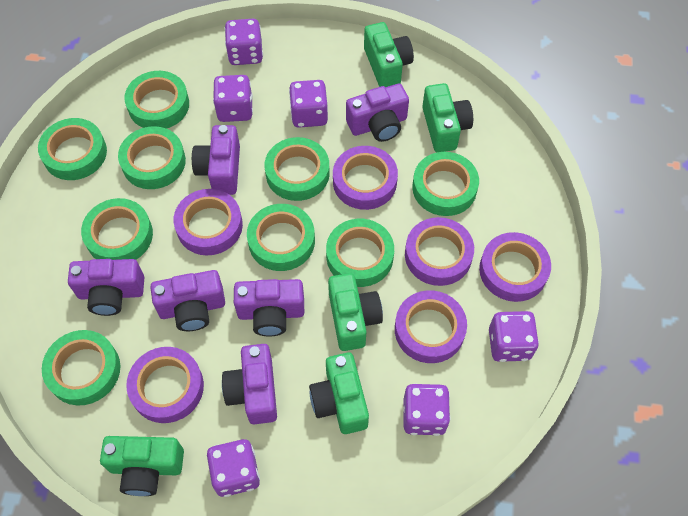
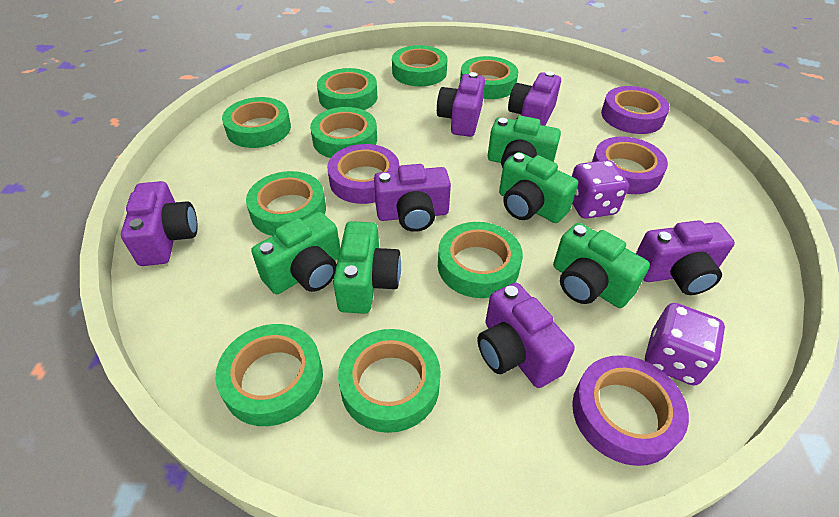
purple dice: [207,439,260,497] [213,75,253,122] [225,19,263,65] [289,80,328,128] [403,384,450,436] [489,311,539,362] = 6 -> [572,160,629,219] [645,303,725,385] = 2
purple tape: [126,347,204,423] [174,189,243,255] [333,146,398,210] [395,290,467,363] [405,217,474,286] [479,232,551,302] = 6 -> [327,144,399,204] [572,355,689,466] [592,136,668,194] [601,86,670,134] = 4

